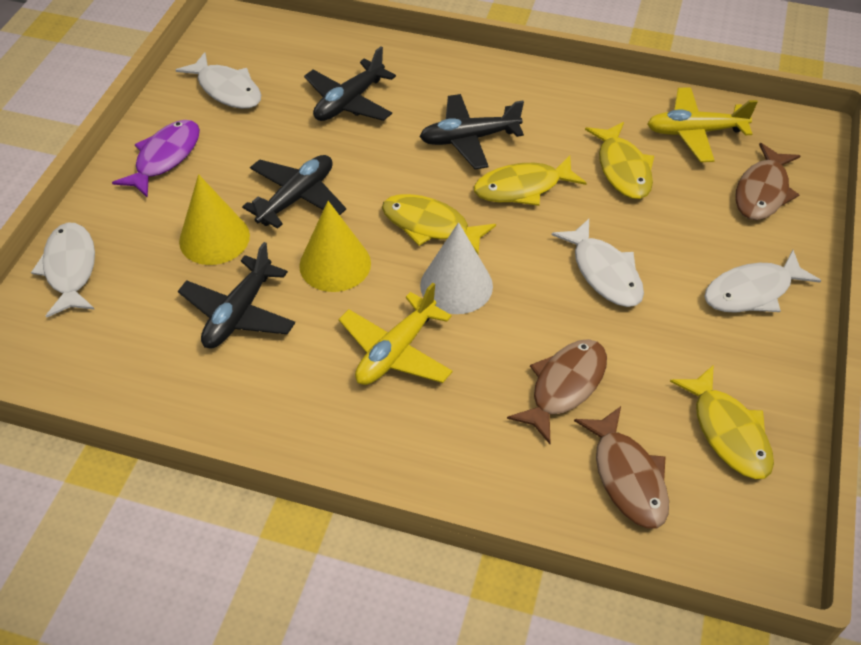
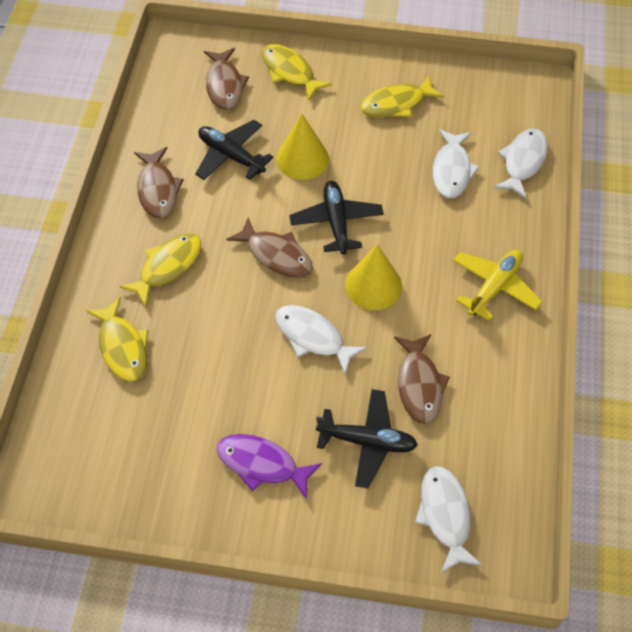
black plane: [178,242,295,348] [242,155,346,229] [304,47,396,121] [420,94,524,170] = 4 -> [195,120,273,180] [289,181,384,255] [316,389,418,488] = 3
brown fish: [507,339,607,444] [574,406,669,529] [735,143,800,220] = 3 -> [134,147,184,218] [204,48,249,110] [226,217,313,278] [394,334,450,424] = 4
white cone: [420,222,493,314] = 1 -> none = 0
yellow plane: [339,283,453,385] [647,87,758,162] = 2 -> [453,250,542,321] = 1

